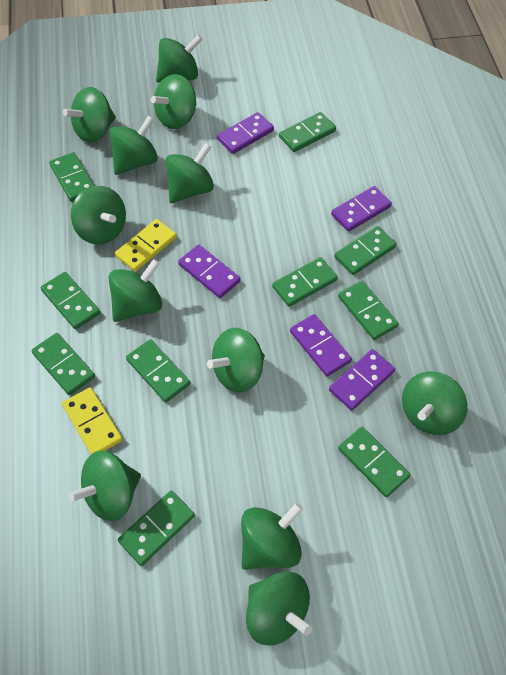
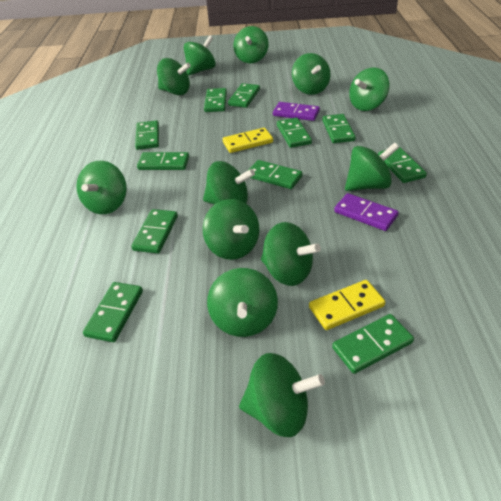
green domino: [32,333,95,395] [41,272,100,329] [49,152,94,202] [118,491,195,566] [126,339,190,402] [272,257,338,307] [279,112,336,152] [334,226,397,275] [338,281,399,340] [338,427,410,497] = 10 -> [83,282,143,342] [131,209,178,253] [135,120,159,150] [137,152,189,170] [204,88,227,112] [228,83,260,108] [249,160,302,189] [277,118,312,148] [322,114,356,143] [332,314,414,374] [378,147,427,183] = 11
purple domino: [178,245,241,298] [217,112,274,154] [290,314,352,376] [329,349,395,410] [331,186,392,232] = 5 -> [273,102,320,121] [334,193,399,231] = 2

